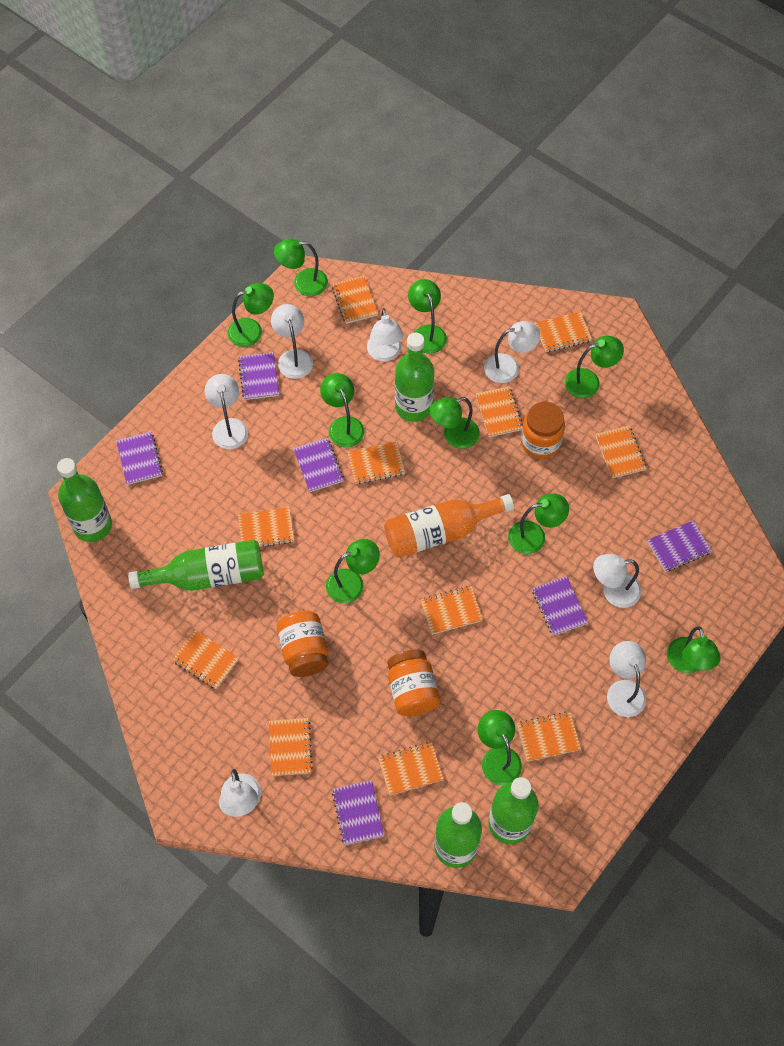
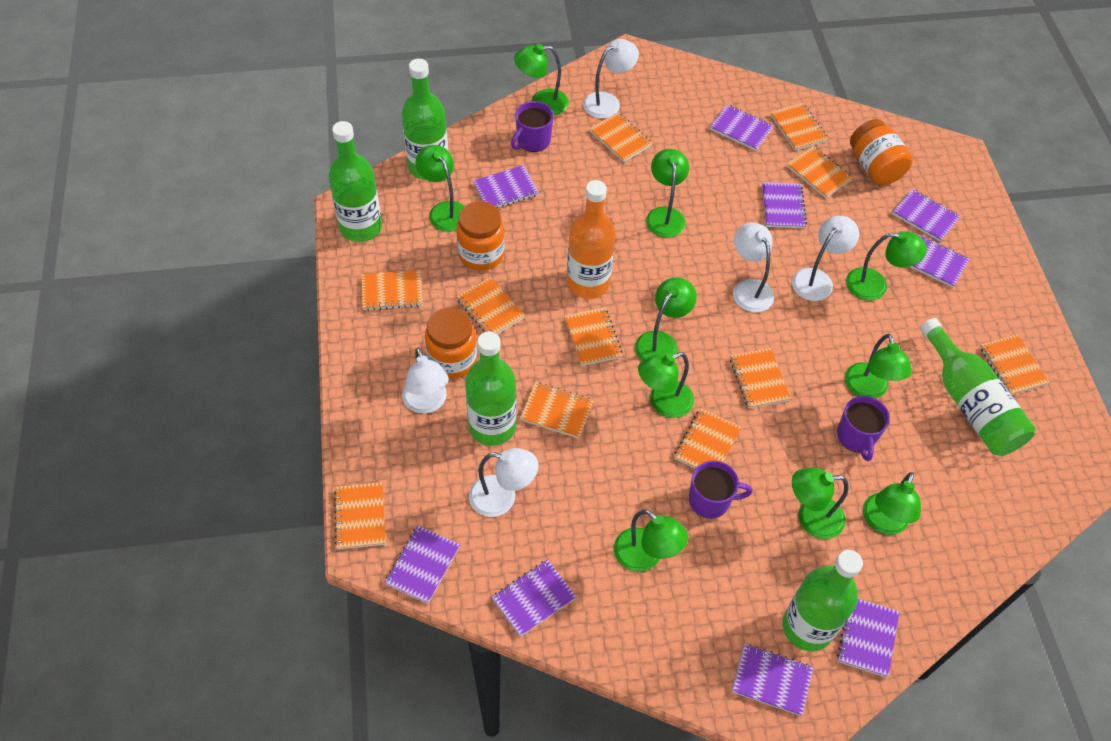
purple mug: none = 0 -> [511,101,554,152] [689,461,752,519] [837,396,890,461] = 3
purple notebook: [116,432,163,485] [238,352,279,400] [293,438,344,492] [332,780,384,845] [532,576,588,636] [647,521,712,572] = 6 -> [385,525,460,604] [473,165,539,209] [492,559,577,637] [710,104,774,151] [732,644,813,716] [762,182,807,228] [837,599,900,678] [892,189,961,242] [910,234,970,288] = 9
white lamp: [205,374,248,449] [219,769,261,817] [271,304,313,379] [367,308,403,361] [484,321,540,383] [593,554,641,608] [607,641,646,717] = 7 -> [402,347,449,414] [469,448,539,517] [583,39,639,118] [733,223,774,312] [792,216,859,301] = 5

